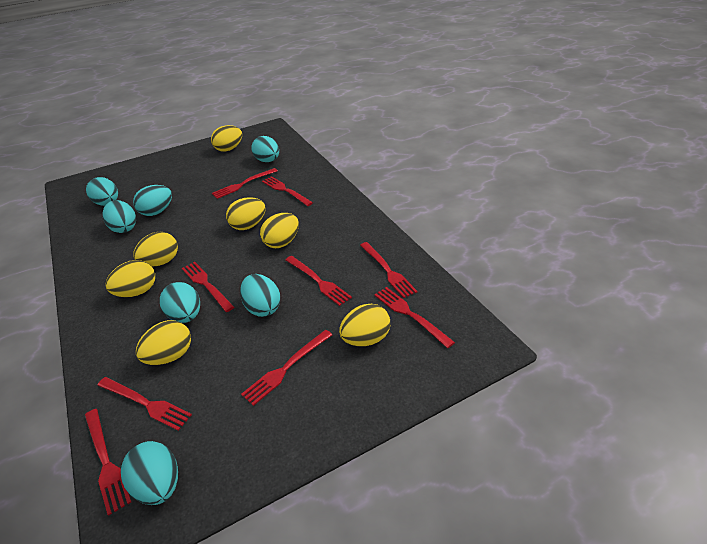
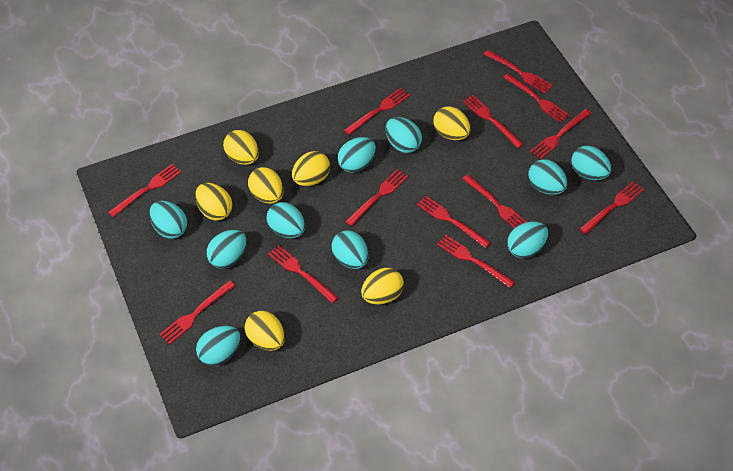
red fork: [85,409,131,516] [97,377,192,431] [182,262,234,312] [212,168,278,199] [241,330,332,406] [262,176,313,206] [285,256,352,306] [360,242,417,298] [374,287,455,348] = 9 -> [108,164,181,217] [159,280,235,344] [268,245,339,303] [344,88,410,135] [345,169,409,226] [417,196,491,248] [437,235,515,288] [462,174,527,228] [463,95,524,148] [484,50,553,93] [503,73,570,123] [530,109,592,160] [580,181,644,234] = 13
turquoise egg: [86,177,118,206] [102,200,136,233] [121,441,178,505] [133,185,172,216] [160,282,200,323] [240,274,281,317] [252,136,279,162] = 7 -> [149,201,187,239] [196,326,240,366] [206,230,247,269] [267,202,305,238] [332,230,369,269] [338,137,376,173] [386,117,422,153] [507,221,548,258] [528,159,568,195] [571,146,611,180] = 10

